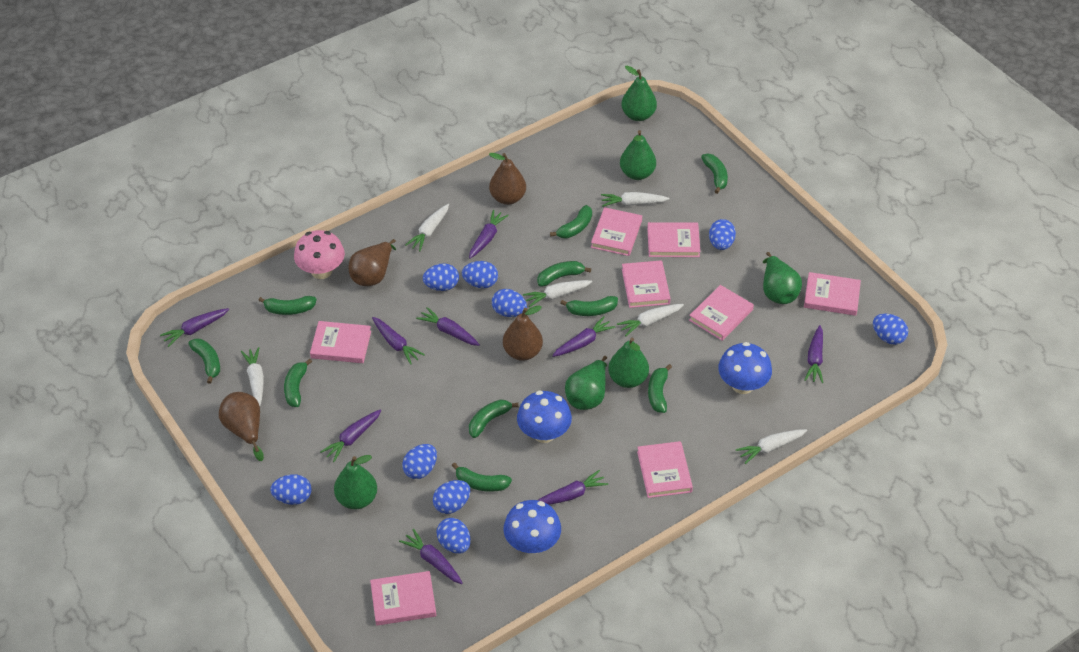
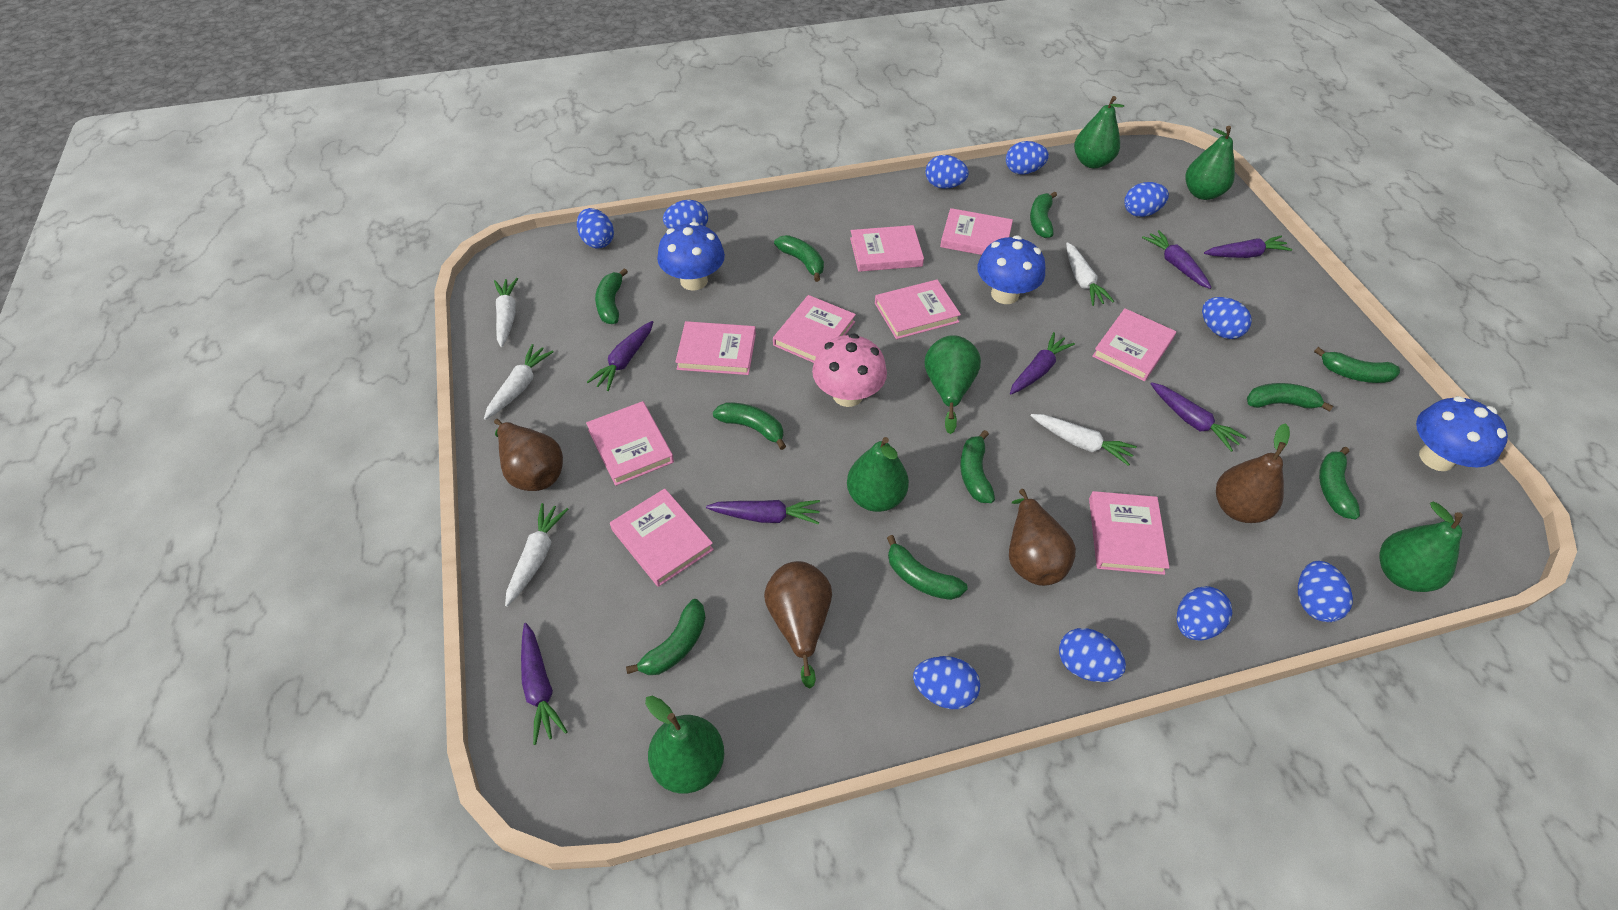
blue egg: [270,474,312,505] [402,444,437,479] [423,263,459,291] [433,480,470,514] [436,518,471,554] [462,261,498,288] [492,289,527,317] [709,219,736,250] [873,314,908,345] = 9 -> [577,208,614,248] [663,200,708,229] [913,656,980,709] [926,155,969,189] [1006,141,1049,175] [1059,628,1126,682] [1124,182,1169,217] [1176,586,1232,641] [1202,297,1252,339] [1298,561,1353,622] = 10
pink book: [310,321,371,363] [370,571,436,626] [591,207,642,256] [622,260,671,308] [637,441,693,498] [647,222,700,257] [689,285,754,341] [804,272,861,316] = 8 -> [586,401,674,486] [610,488,714,587] [675,321,756,375] [773,295,856,363] [850,225,924,272] [875,280,961,339] [940,208,1013,255] [1089,491,1170,575] [1092,308,1176,381] = 9
purple carrot: [160,308,229,347] [320,409,381,462] [372,317,425,365] [399,529,463,584] [416,307,480,346] [469,210,509,259] [538,470,608,505] [552,316,615,357] [804,325,823,383] = 9 -> [521,623,568,745] [587,321,653,391] [706,500,820,525] [1010,332,1075,394] [1142,230,1212,289] [1151,382,1247,452] [1204,236,1292,258] = 7
white carrot: [241,347,264,406] [405,204,449,251] [523,280,592,307] [601,192,669,207] [617,304,684,336] [736,429,807,464] = 6 -> [484,344,553,420] [494,278,518,347] [505,503,569,607] [1031,414,1137,466] [1066,242,1114,306] = 5

